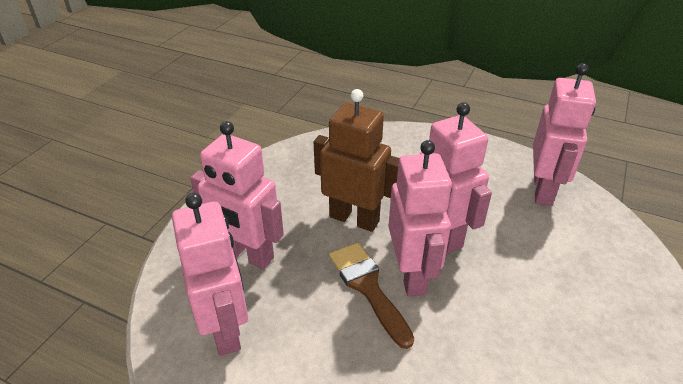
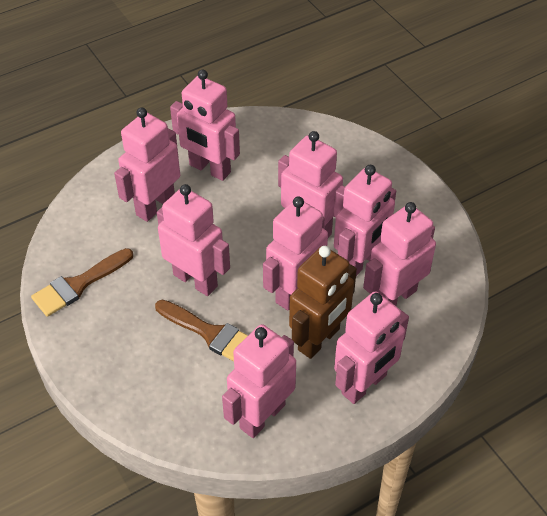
brown brush: [329,242,414,349] = 1 -> [31,248,133,317] [155,300,248,361] = 2
pink robot: [172,193,248,356] [190,121,284,269] [388,140,452,297] [420,102,492,253] [533,63,596,206] = 5 -> [114,107,180,222] [157,184,230,296] [170,69,240,181] [222,324,296,438] [263,196,328,310] [278,131,345,238] [334,165,396,276] [334,291,409,404] [363,202,436,306] = 9

